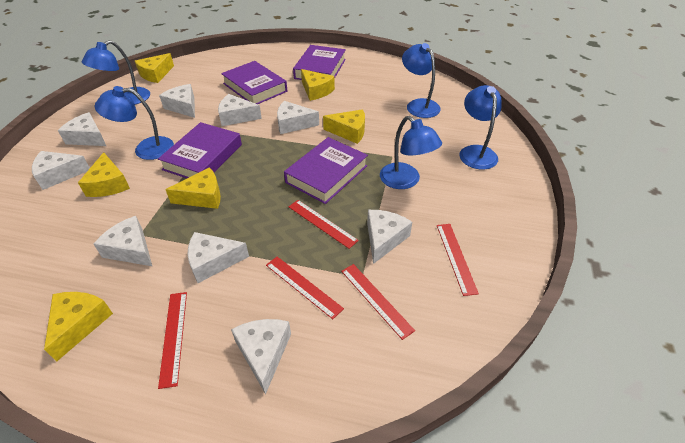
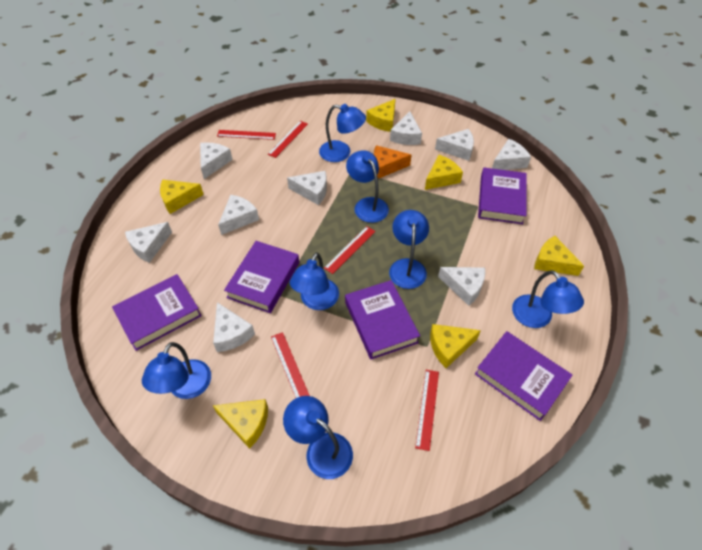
blue lamp: [82,40,150,105] [95,86,174,160] [380,116,442,189] [402,43,441,118] [459,85,502,170] = 5 -> [142,342,211,399] [283,396,353,479] [290,252,339,310] [319,104,366,162] [346,150,389,223] [389,210,429,289] [512,270,584,328] = 7
orange cheese: none = 0 -> [374,145,411,178] = 1
purple book: [158,122,242,178] [221,61,287,104] [284,137,368,204] [293,45,346,80] = 4 -> [112,274,202,351] [224,241,299,313] [345,280,420,359] [475,331,572,421] [478,168,527,224] = 5

